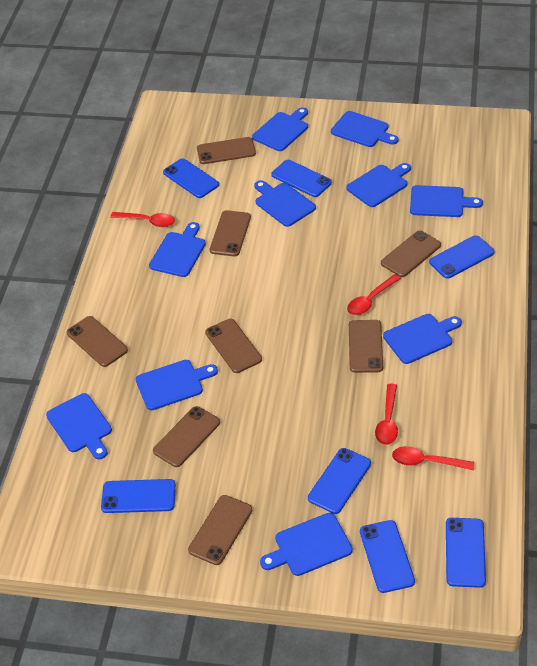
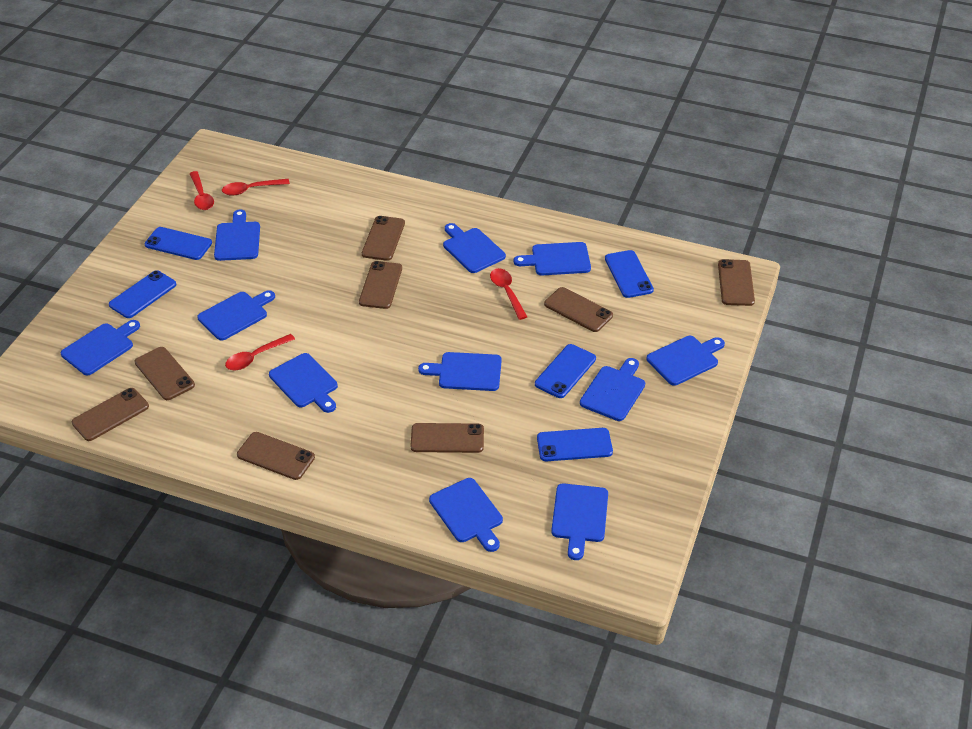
blue cutting board: [46,393,112,459] [136,360,218,410] [149,222,206,277] [252,107,308,151] [254,180,316,227] [260,513,353,576] [331,111,399,147] [346,163,411,207] [383,314,462,364] [410,185,483,217] = 10 -> [61,320,140,376] [197,290,275,341] [214,210,260,261] [269,353,338,413] [418,352,502,391] [429,478,503,552] [443,223,506,273] [514,242,591,275] [551,483,608,560] [580,358,645,421] [646,336,725,386] = 11
blue phone: [101,479,176,513] [163,158,219,198] [271,160,332,197] [308,448,371,514] [360,520,415,593] [429,235,495,279] [446,518,486,588] = 7 -> [109,270,176,318] [145,227,212,260] [535,344,596,398] [537,428,613,461] [605,250,654,298] = 5

